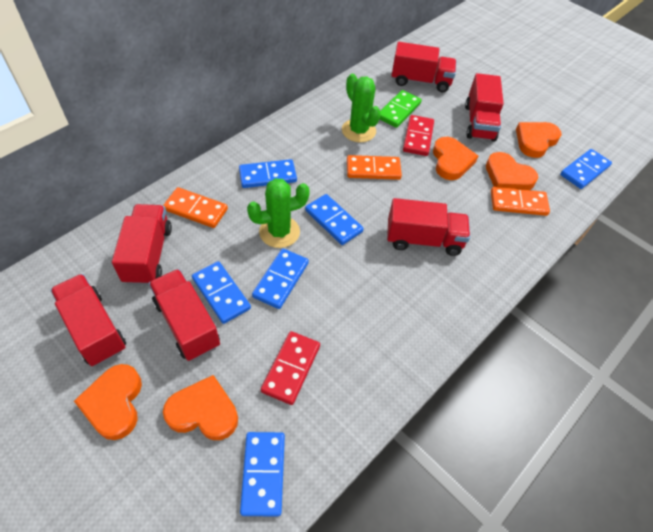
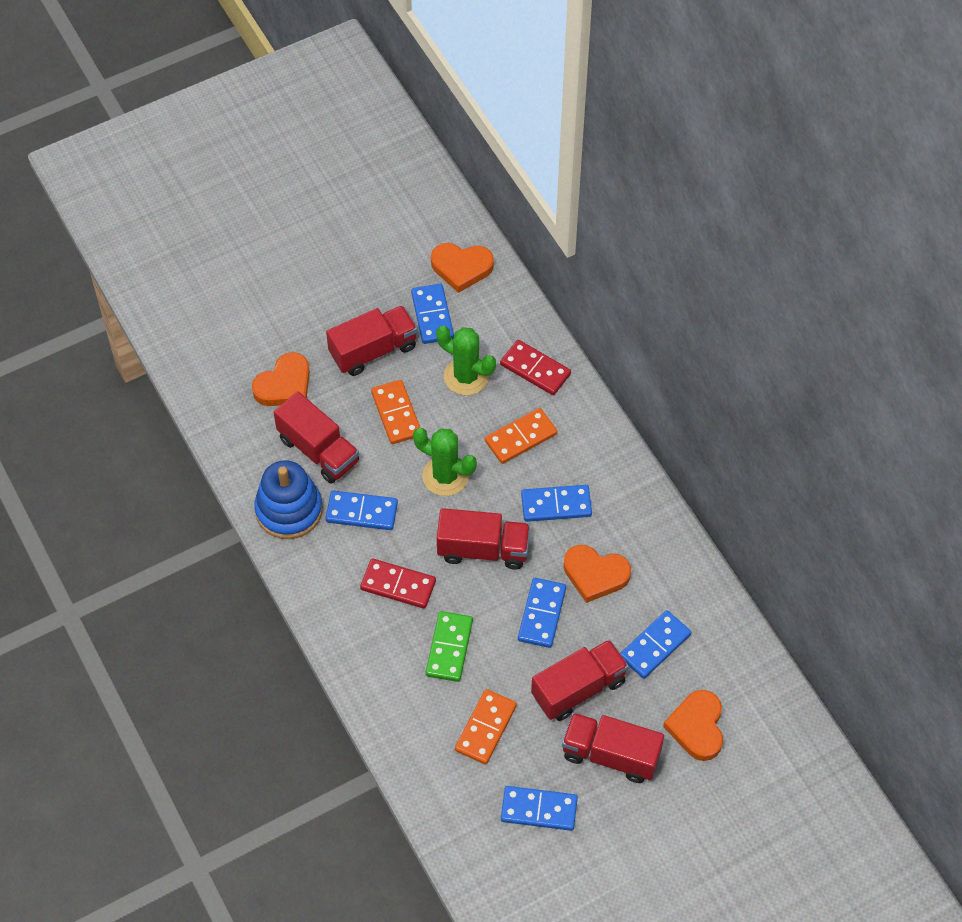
blue stacking toy: none = 0 -> [254,460,323,539] = 1
orange heart: [74,364,142,440] [163,375,238,440] [433,137,478,180] [486,152,538,190] [516,122,562,158] = 5 -> [252,352,310,406] [431,243,494,293] [563,545,631,603] [663,690,723,761] = 4
red truck: [50,274,126,366] [112,204,172,285] [149,269,220,361] [387,198,470,256] [392,42,456,92] [465,73,504,142] = 6 -> [274,391,359,484] [326,305,418,376] [437,508,530,570] [531,639,629,721] [562,713,664,783] = 5

